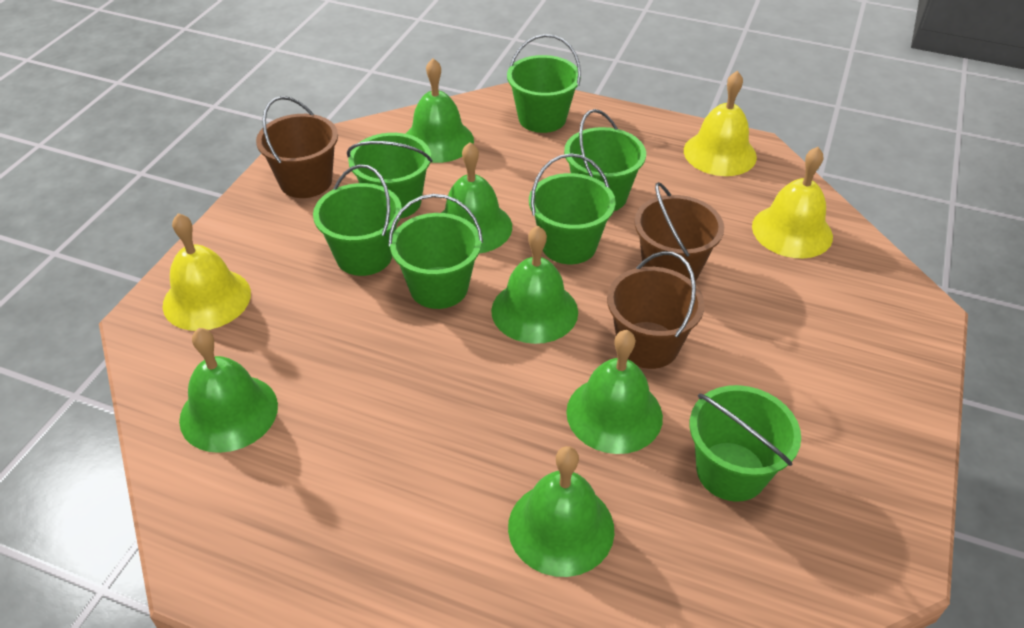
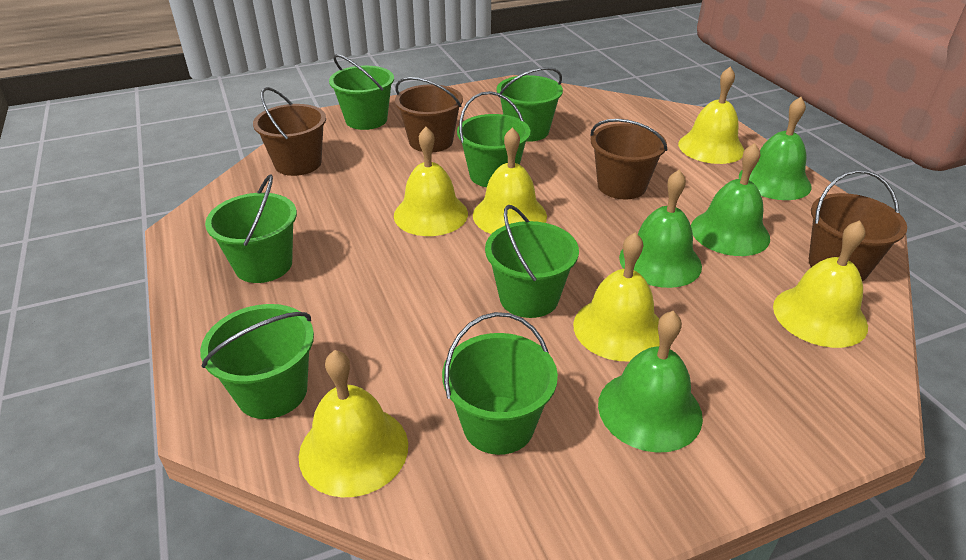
brown bucket: [256,96,338,198] [607,251,705,369] [634,182,724,281] = 3 -> [253,87,326,176] [395,77,463,152] [590,119,667,199] [809,170,907,281] = 4
green bell: [179,328,278,453] [406,58,474,163] [441,142,512,253] [491,226,578,344] [508,446,614,577] [566,330,663,454] = 6 -> [598,311,703,453] [619,170,702,288] [691,143,770,256] [739,97,812,200] = 4
yellow bell: [163,213,251,331] [684,71,757,176] [752,147,833,258] = 3 -> [299,350,408,498] [394,127,468,236] [473,127,547,234] [573,232,660,361] [678,67,744,164] [773,220,868,348] = 6

